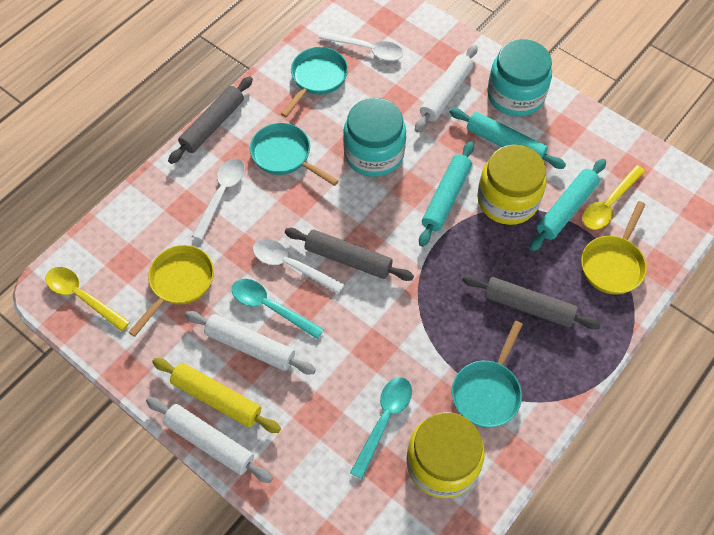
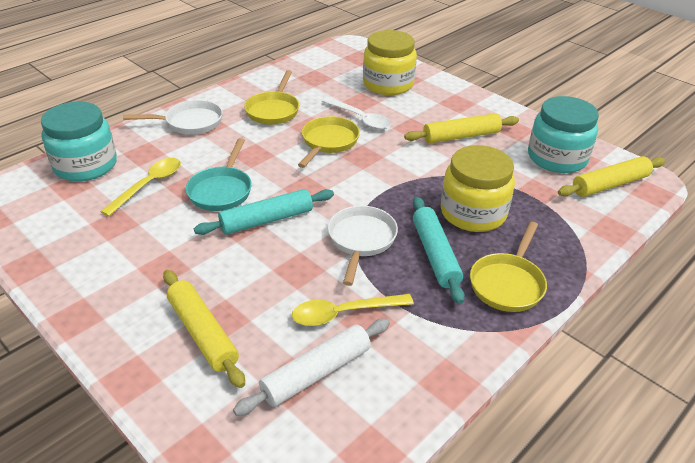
grey rolling pin: [168,76,253,164] [285,228,414,281] [462,275,601,329] = 3 -> none = 0
turquoise pan: [250,123,339,186] [281,47,348,117] [452,321,523,427] = 3 -> [186,138,252,211] = 1
turquoise rolling pin: [419,141,474,247] [450,108,566,169] [529,159,606,251] = 3 -> [194,189,334,235] [413,197,465,304] = 2
turquoise spoon: [232,279,324,339] [350,377,412,479] = 2 -> none = 0
white pan: none = 0 -> [123,100,223,135] [328,206,398,286] = 2
white rolling pin: [146,397,273,483] [185,311,316,374] [415,45,477,133] = 3 -> [233,319,390,416] = 1
white spoon: [192,158,245,240] [253,239,345,294] [319,31,403,61] = 3 -> [322,97,391,130] = 1
yellow pan: [128,245,214,337] [581,201,647,295] = 2 -> [244,70,299,125] [298,116,360,168] [470,222,547,312] = 3
yellow rolling pin: [152,358,281,433] = 1 -> [163,270,245,388] [404,113,519,143] [558,156,665,197] = 3

